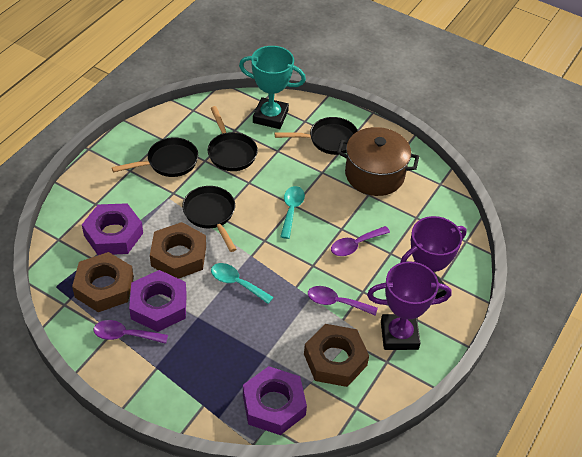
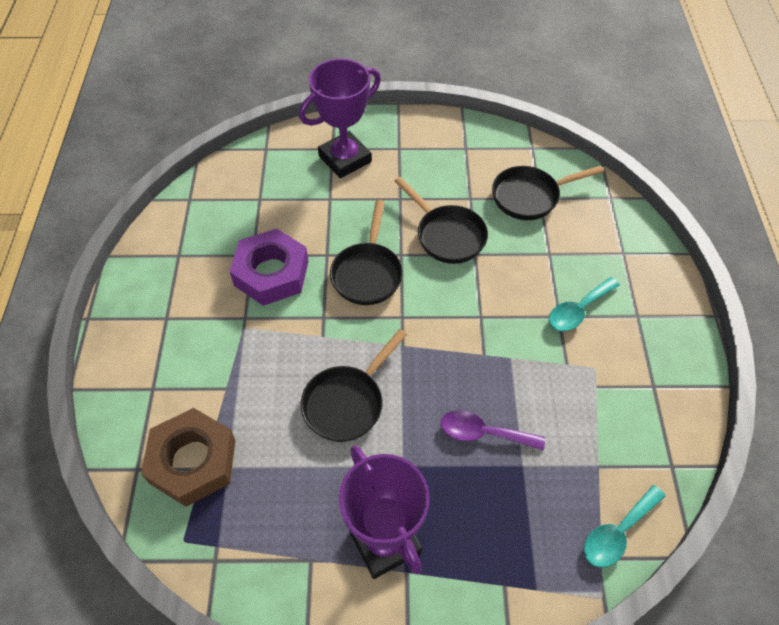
brown nut: [72,252,134,312] [150,222,206,279] [304,324,369,387] = 3 -> [141,408,236,507] = 1
brown pot: [337,127,419,196] = 1 -> none = 0
purple nut: [82,203,143,255] [129,270,187,332] [243,366,307,435] = 3 -> [230,228,308,306] = 1
purple spoon: [94,320,168,344] [308,286,378,316] [331,226,390,256] = 3 -> [441,410,545,450] = 1
turquoise trophy: [239,46,306,129] = 1 -> none = 0

